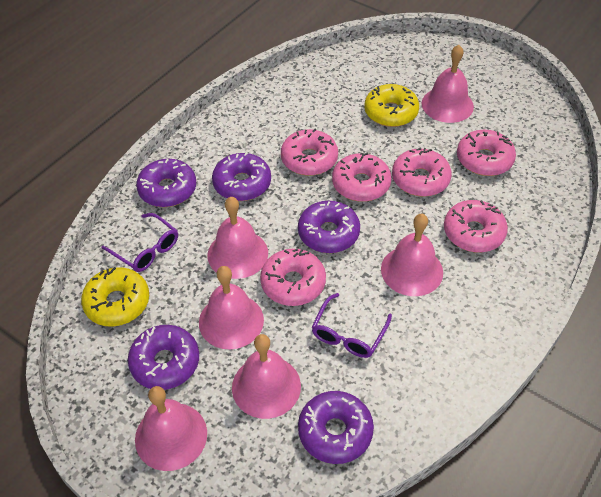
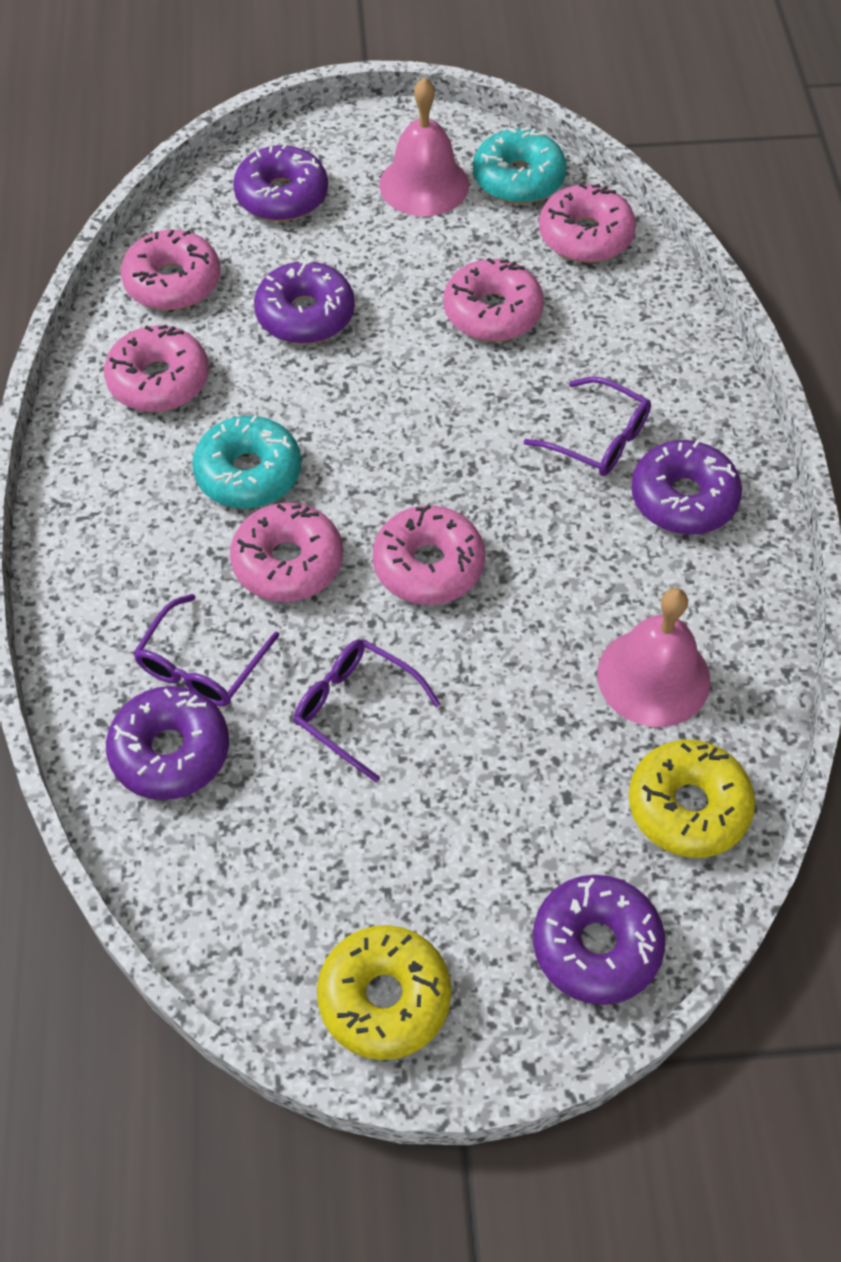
pink bell: [135,386,207,471] [199,266,264,349] [208,197,268,279] [232,334,301,419] [381,214,443,296] [422,45,474,123] = 6 -> [379,77,469,216] [597,588,711,727] = 2
purple glasses: [102,213,178,272] [312,293,392,358] = 2 -> [133,594,280,706] [294,639,441,782] [524,376,651,476] = 3
turquoise donut: none = 0 -> [192,415,302,509] [473,127,567,204] = 2

